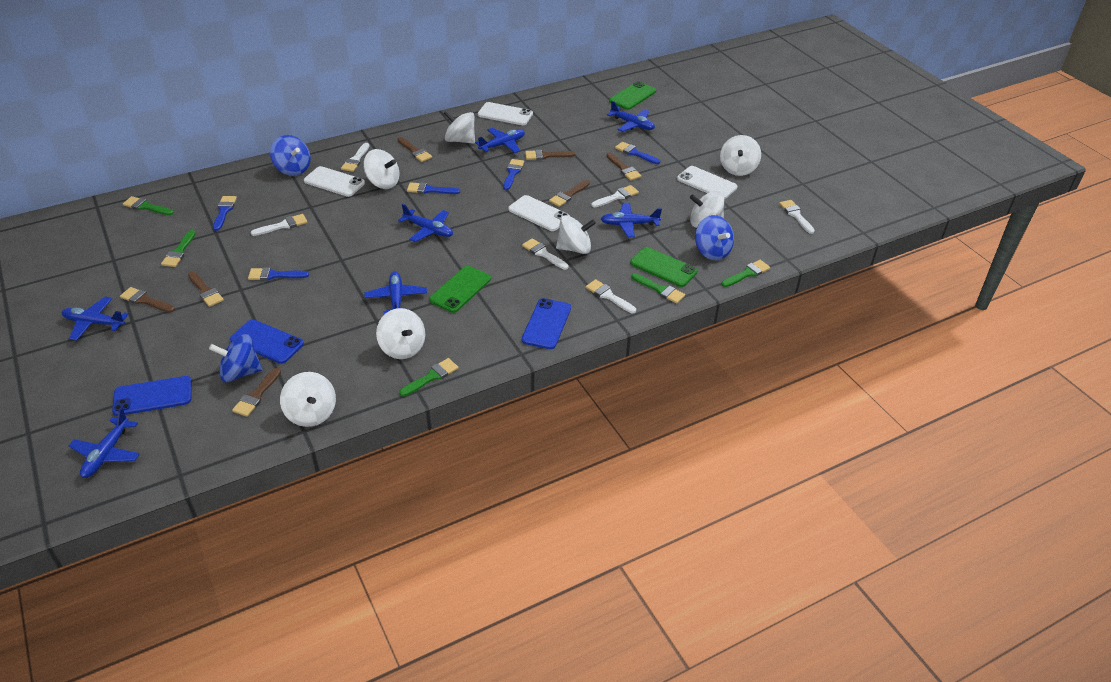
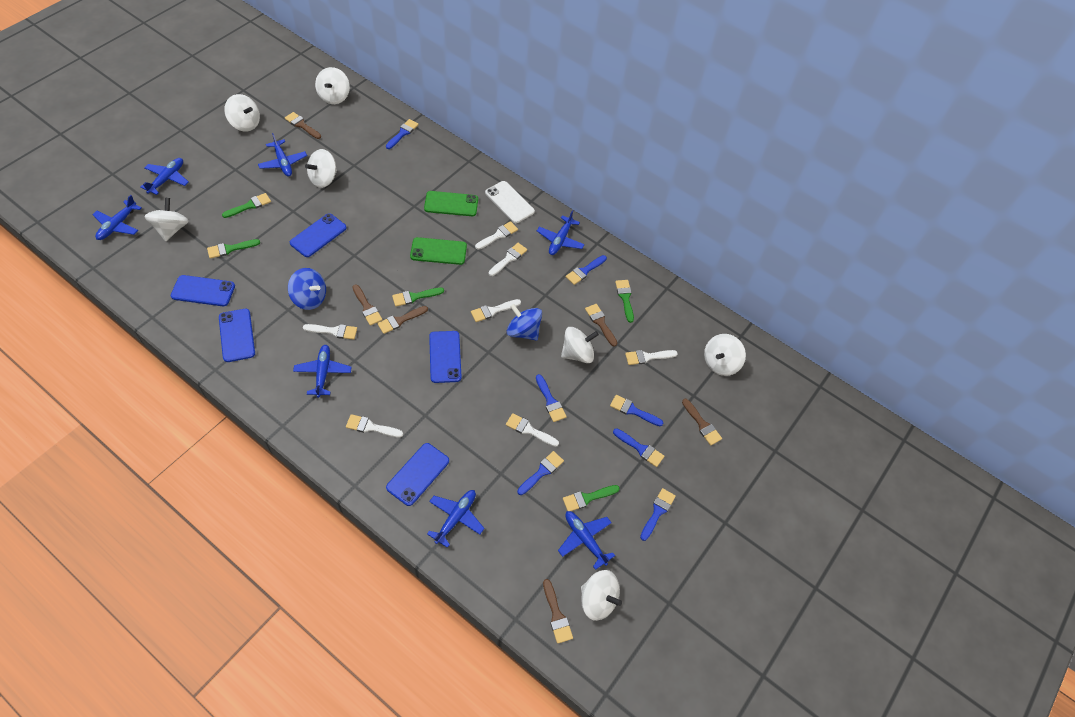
blue brush: [213,196,237,231] [248,267,309,281] [407,182,460,194] [503,159,524,190] [615,142,660,164] = 5 -> [386,119,419,149] [517,451,564,495] [536,374,567,422] [566,255,607,285] [610,395,663,426] [613,428,664,467] [640,488,676,541] = 7
blue phone: [112,376,192,416] [230,320,304,364] [521,298,571,349] = 3 -> [171,275,235,306] [219,309,255,362] [290,213,346,257] [386,443,449,506] [429,331,462,383] = 5
blue spinning top: [209,334,263,382] [270,135,311,176] [695,215,734,260] = 3 -> [288,268,326,310] [507,304,542,341] = 2
brown brush: [120,287,175,312] [188,271,224,307] [232,368,281,417] [397,137,432,162] [525,150,575,160] [549,180,590,207] [606,153,641,181] = 7 -> [285,112,321,139] [353,284,382,326] [377,306,428,334] [543,579,573,644] [585,304,617,347] [682,399,722,445] = 6
green phone: [429,266,491,313] [609,81,656,110] [630,247,698,287] = 3 -> [410,237,467,265] [424,191,478,216] = 2
white brush: [251,214,308,236] [341,143,369,172] [522,238,569,270] [586,279,636,313] [591,185,639,207] [779,200,815,234] = 6 -> [303,324,357,340] [346,414,403,437] [471,299,521,322] [475,221,518,250] [489,243,527,276] [506,413,559,447] [625,350,678,365] = 7
white phone: [304,166,365,197] [478,102,533,125] [508,195,570,231] [677,166,738,199] = 4 -> [485,181,535,223] = 1

